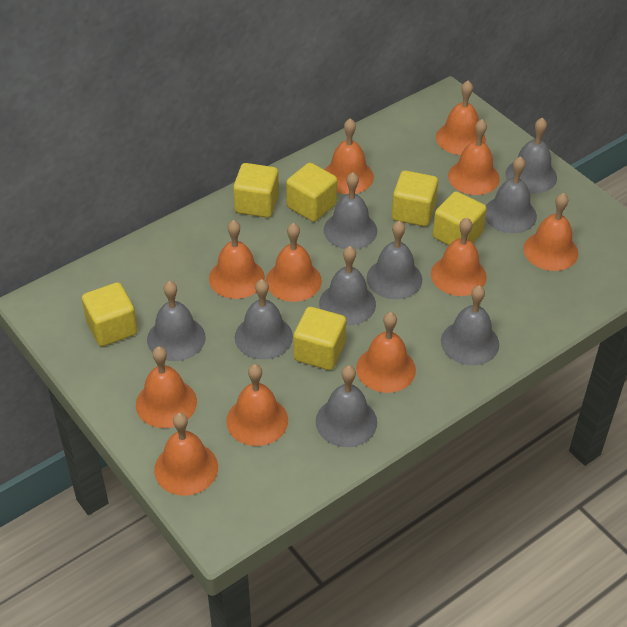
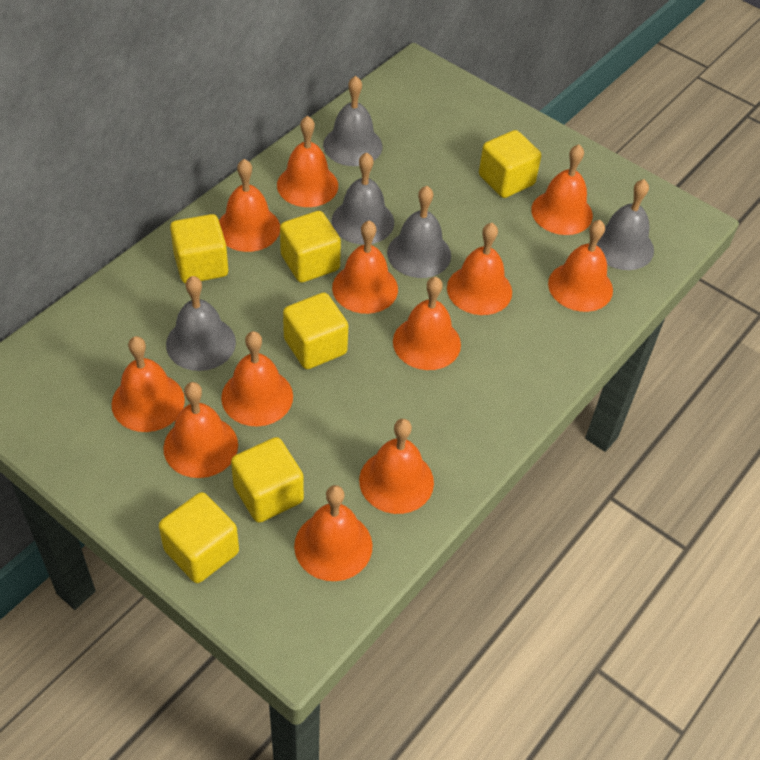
grey bell: [147,281,206,361] [235,279,293,359] [315,365,377,447] [319,246,376,325] [324,172,377,249] [367,221,422,299] [441,285,499,365] [485,156,537,233] [506,117,557,193] = 9 -> [166,276,236,371] [323,76,382,166] [332,152,394,245] [387,186,451,278] [597,179,654,270] = 5
orange bell: [136,346,197,428] [154,413,218,496] [209,220,265,299] [226,364,288,446] [266,223,322,302] [325,118,374,194] [356,312,416,393] [431,218,487,296] [436,80,486,155] [448,119,500,195] [523,193,578,271] = 11 -> [112,336,185,432] [163,382,238,478] [219,159,280,252] [221,331,293,426] [277,116,338,207] [294,485,372,581] [332,220,398,314] [359,419,434,514] [393,277,461,370] [447,223,512,315] [531,145,593,235] [548,220,613,312] = 12

